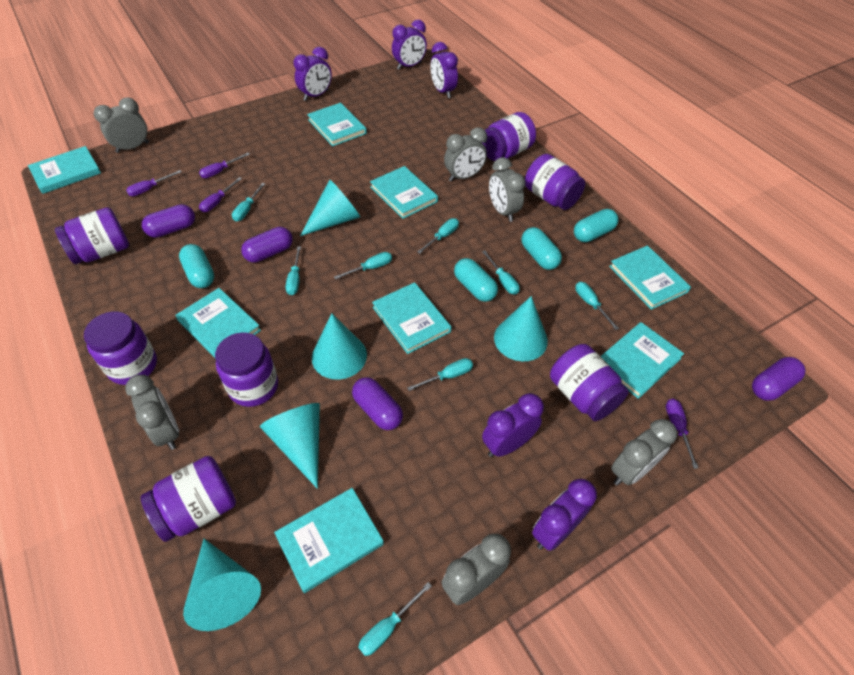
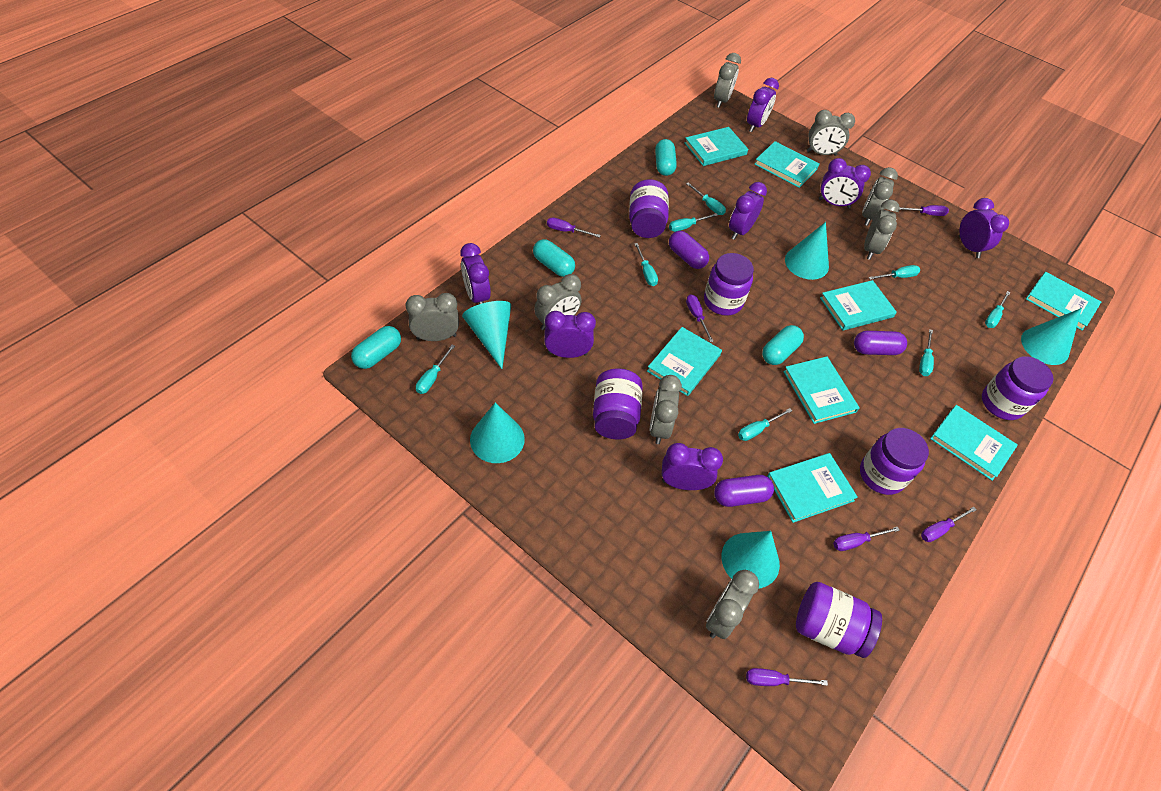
grey clock: [94,97,149,153] [125,375,179,450] [442,534,511,605] [444,127,487,182] [489,157,525,222] [611,419,677,486] = 6 -> [405,293,459,341] [534,274,582,330] [650,375,682,444] [706,570,759,639] [714,53,741,108] [807,110,855,156] [862,167,898,226] [864,199,900,260] = 8
purple capsule: [142,204,195,238] [241,227,293,263] [352,377,403,430] [752,357,806,401] = 4 -> [669,231,709,269] [714,475,774,507] [854,331,907,355] = 3
purple clock: [293,47,332,101] [392,20,427,70] [431,42,458,98] [482,393,544,457] [532,479,597,551] = 5 -> [460,243,491,304] [544,311,596,358] [662,443,723,490] [729,182,767,240] [747,78,779,132] [819,158,871,208] [959,198,1009,258] = 7
purple jar: [55,207,129,264] [84,311,157,385] [141,456,236,542] [215,332,278,407] [483,112,536,161] [525,154,585,210] [550,344,629,421] = 7 -> [593,368,643,439] [629,179,669,238] [704,253,754,316] [796,582,882,658] [860,428,929,495] [982,356,1054,420] = 6
purple screwdriver: [126,170,181,196] [199,153,250,178] [199,177,242,212] [666,399,698,469] = 4 -> [547,217,601,238] [686,294,714,342] [746,668,828,686] [833,527,900,551] [900,205,949,216] [921,507,977,542] = 6

